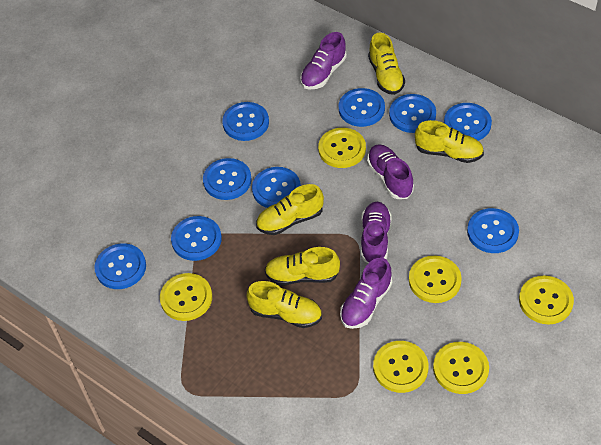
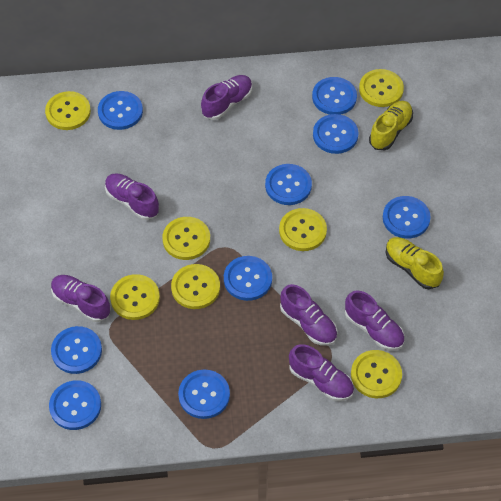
purple shoe: [300,32,347,90] [340,258,392,329] [361,202,392,263] [367,144,414,199] = 4 -> [51,275,111,322] [105,173,159,220] [201,75,252,120] [280,284,337,346] [289,344,354,401] [345,290,404,350] = 6
yellow button: [160,273,212,321] [318,128,366,168] [373,341,429,393] [409,256,462,303] [433,342,489,394] [519,276,574,325] = 6 -> [45,91,91,130] [110,274,160,320] [162,217,210,260] [171,264,220,309] [279,208,327,251] [351,350,402,398] [359,69,404,107] = 7
yellow shoe: [247,281,322,328] [256,184,324,235] [265,247,340,285] [368,33,405,95] [415,120,484,163] = 5 -> [369,101,413,150] [386,237,444,289] = 2

